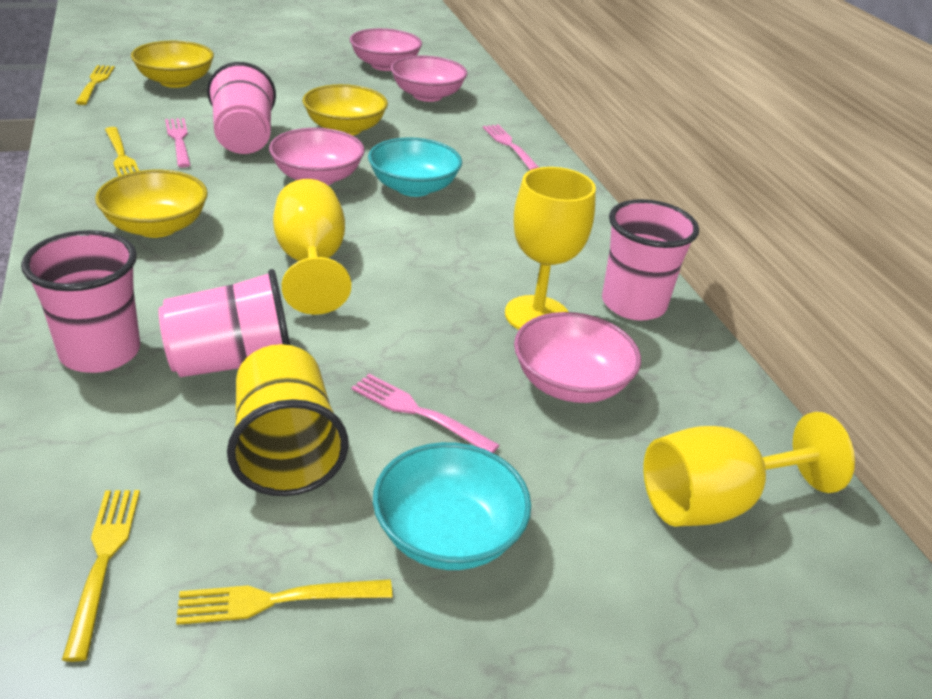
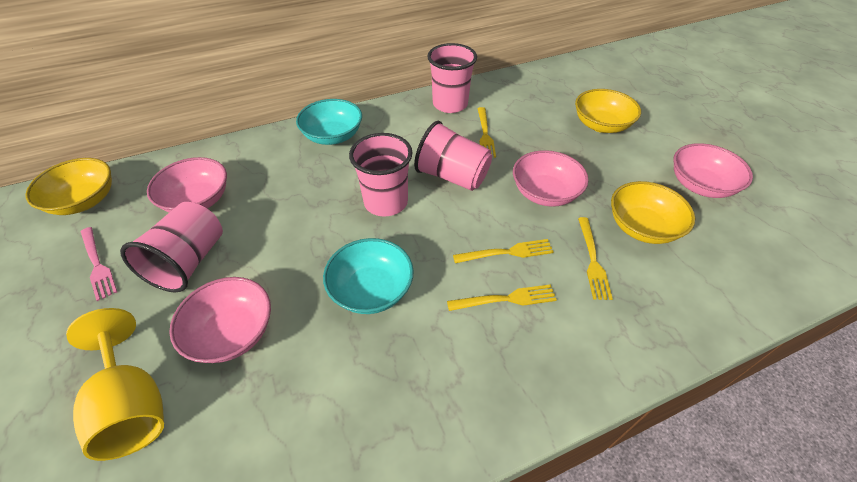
pink fork: [165,118,190,168] [352,374,499,453] [483,124,539,170] = 3 -> [81,227,117,301] = 1
yellow cup: [227,344,348,496] = 1 -> none = 0
yellow goblet: [273,179,351,315] [505,167,596,330] [643,412,855,527] = 3 -> [66,308,164,461] = 1

